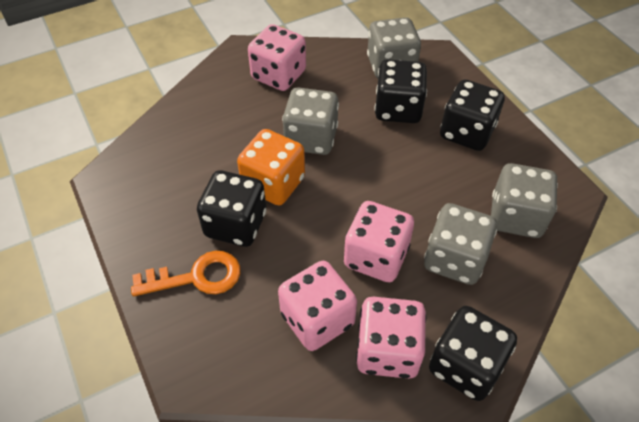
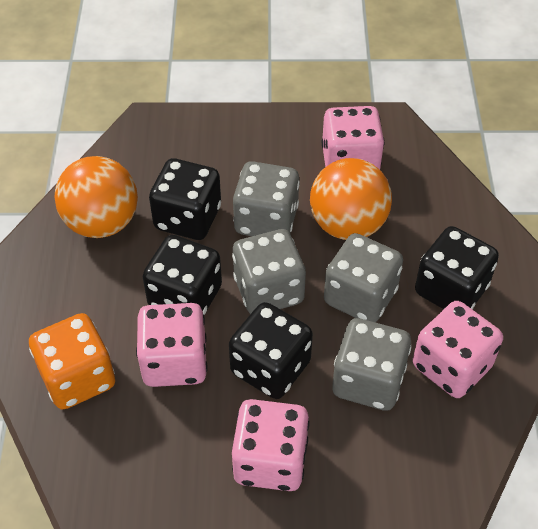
orange ball: none = 0 -> [54,156,138,238] [310,158,392,240] = 2
orange key: [131,251,240,297] = 1 -> none = 0

